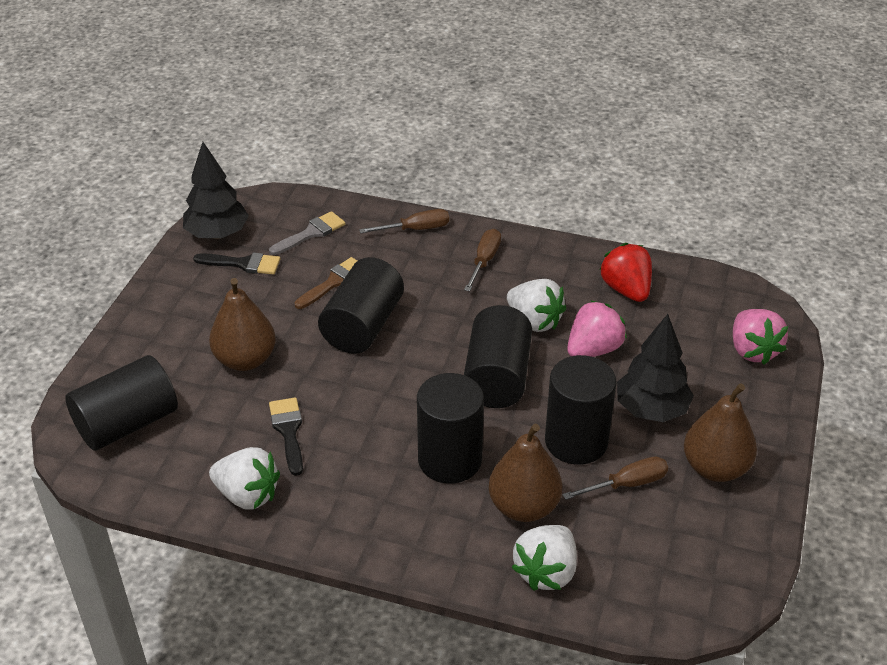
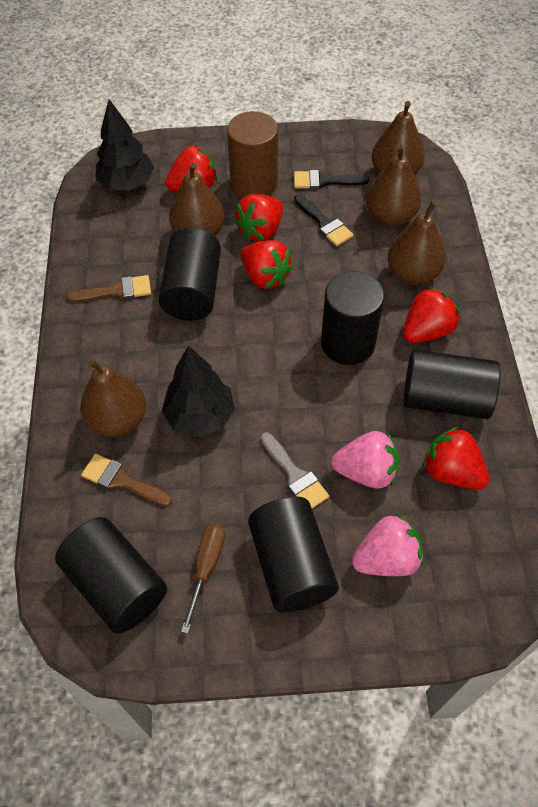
brown brush: [295,257,357,309] = 1 -> [67,275,151,302] [81,454,173,506] = 2
brown cylinder: none = 0 -> [227,111,278,198] = 1
brown pear: [209,278,276,371] [489,424,562,522] [684,383,757,482] = 3 -> [80,359,146,437] [169,163,225,236] [366,144,421,226] [372,101,425,175] [388,201,446,285] = 5
brown screwdriver: [359,209,449,233] [464,229,501,292] [562,456,668,500] = 3 -> [181,523,225,633] = 1
red strawberry: [600,243,652,302] = 1 -> [165,145,217,192] [234,194,283,241] [241,240,293,289] [403,287,459,343] [423,426,489,489] = 5
white strawberry: [209,447,280,510] [507,279,566,332] [511,525,577,591] = 3 -> none = 0

